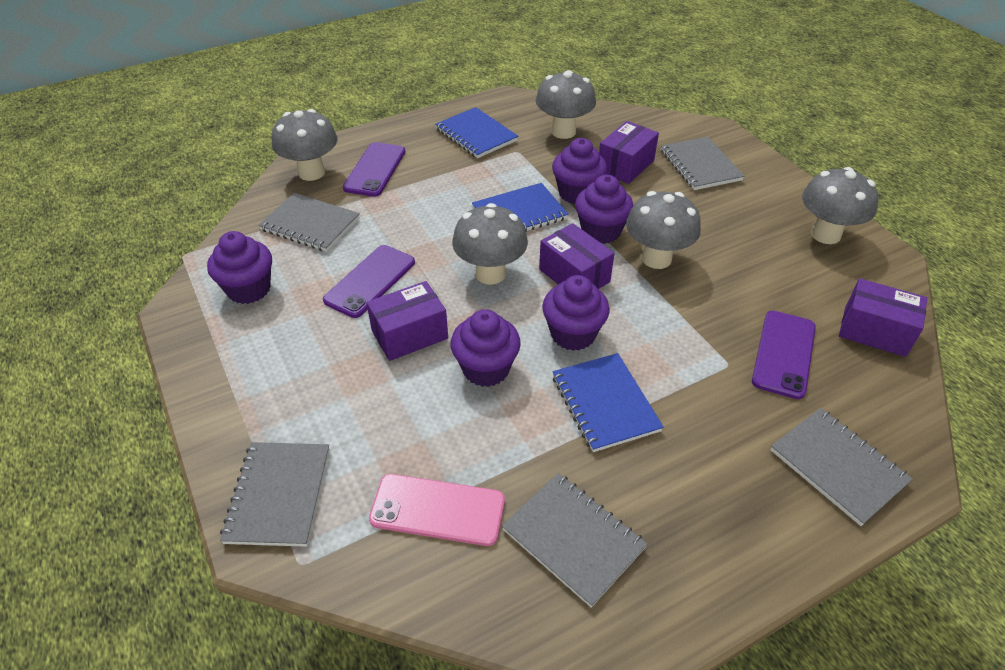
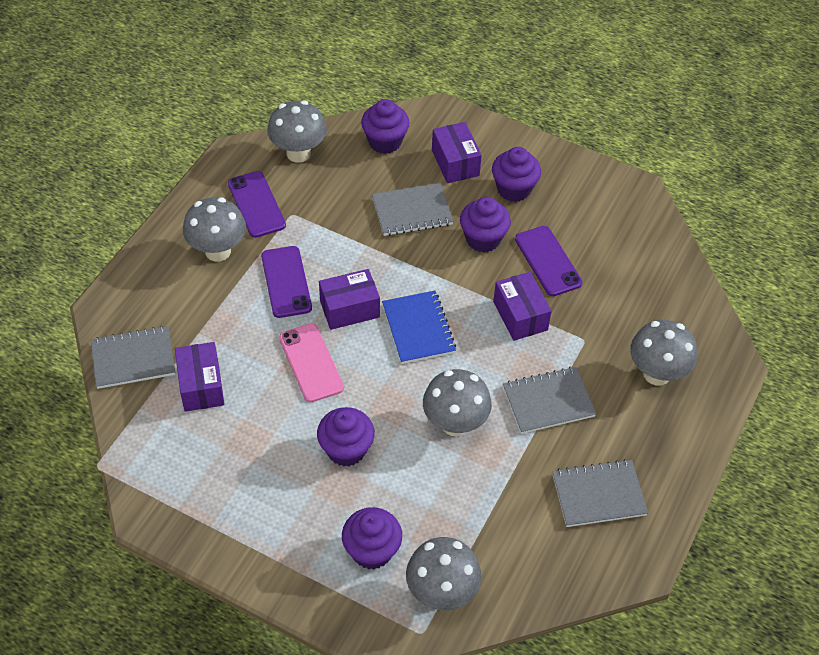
blue notebook: [435,107,518,158] [472,183,568,231] [553,353,664,452] = 3 -> [382,291,456,364] = 1
grey notebook: [220,442,330,547] [258,193,360,252] [502,473,648,608] [661,137,745,190] [771,408,913,526] = 5 -> [91,326,175,389] [372,183,453,236] [503,367,597,434] [552,459,648,527] = 4

